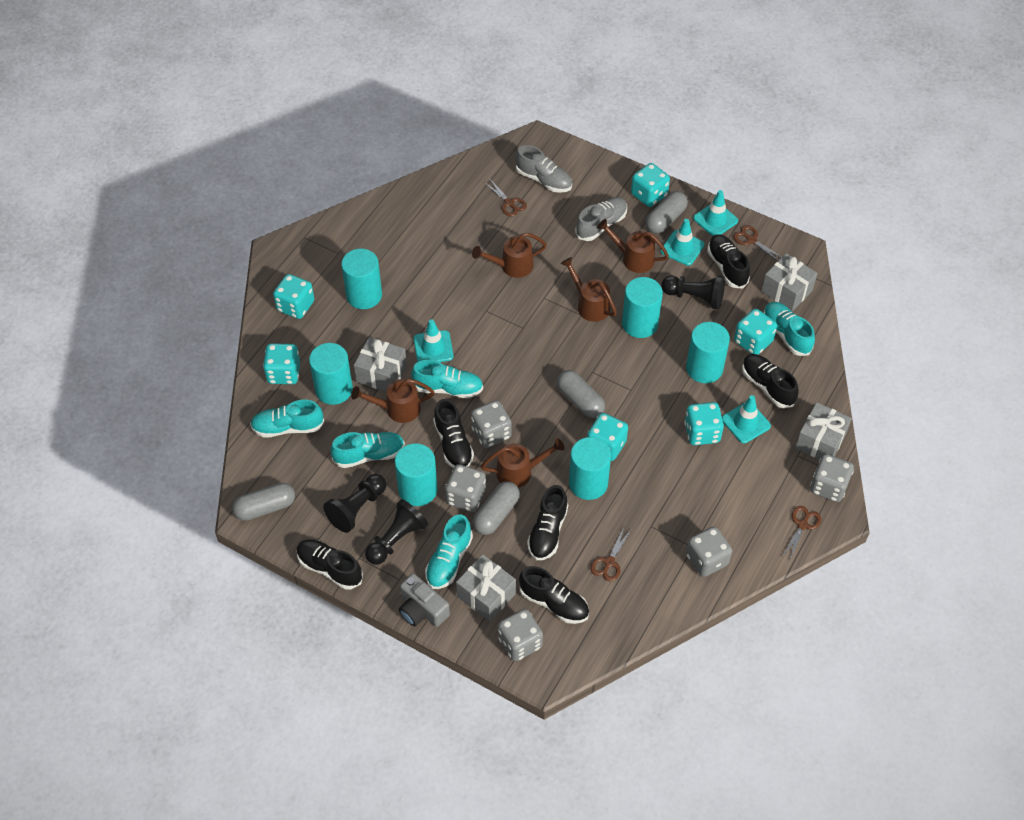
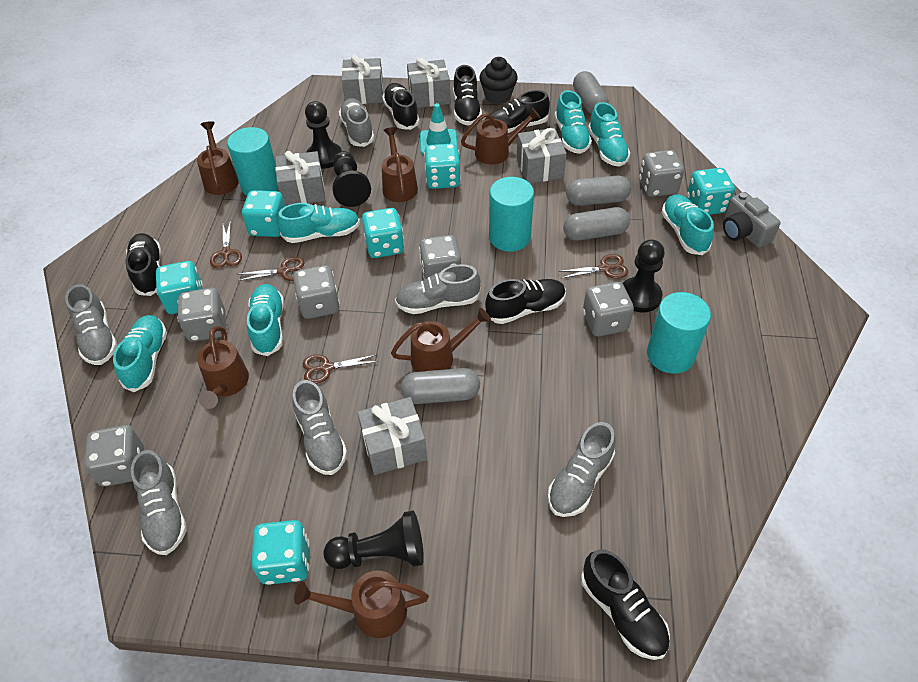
black cupcake: none = 0 -> [479,57,518,104] = 1
black pawn: [323,474,386,533] [365,499,428,565] [661,275,725,310] = 3 -> [305,101,342,169] [324,511,424,569] [332,151,371,207] [622,239,665,313] = 4
brown watering can: [351,379,435,423] [472,233,547,278] [481,438,565,488] [561,257,617,322] [597,219,669,273] = 5 -> [197,121,239,195] [197,326,249,409] [294,570,429,638] [382,127,418,202] [391,308,491,372] [461,107,541,164] = 6
grey dice: [445,464,486,512] [471,400,512,448] [498,609,543,661] [686,527,732,577] [810,454,854,502] = 5 -> [84,425,144,487] [177,288,226,342] [293,265,340,319] [419,235,461,280] [583,282,634,336] [639,150,684,197] = 6
grey gift: [354,337,407,392] [456,554,516,622] [761,253,817,311] [795,402,852,460] = 4 -> [275,151,325,206] [342,55,383,104] [357,397,427,475] [407,57,451,108] [517,128,567,183] = 5
grey shoe: [516,145,572,193] [575,197,627,241] = 2 -> [65,284,117,365] [131,450,187,555] [292,380,347,475] [339,98,374,147] [395,264,480,314] [548,422,616,517] = 6
turquoise cylinder: [309,343,353,405] [341,249,382,309] [395,443,438,506] [569,437,611,500] [622,277,663,338] [686,322,730,383] = 6 -> [227,127,278,196] [489,177,534,252] [647,292,711,374] = 3
turquoise shoe: [250,400,324,438] [331,432,405,468] [411,360,483,398] [425,514,473,589] [764,302,815,356] = 5 -> [113,315,167,392] [247,284,284,356] [277,203,360,243] [555,90,592,154] [588,102,631,167] [661,194,714,255] = 6
turquoise traffic cone: [414,319,454,362] [661,219,705,266] [693,190,738,236] [722,395,771,443] = 4 -> [420,103,458,155] = 1

